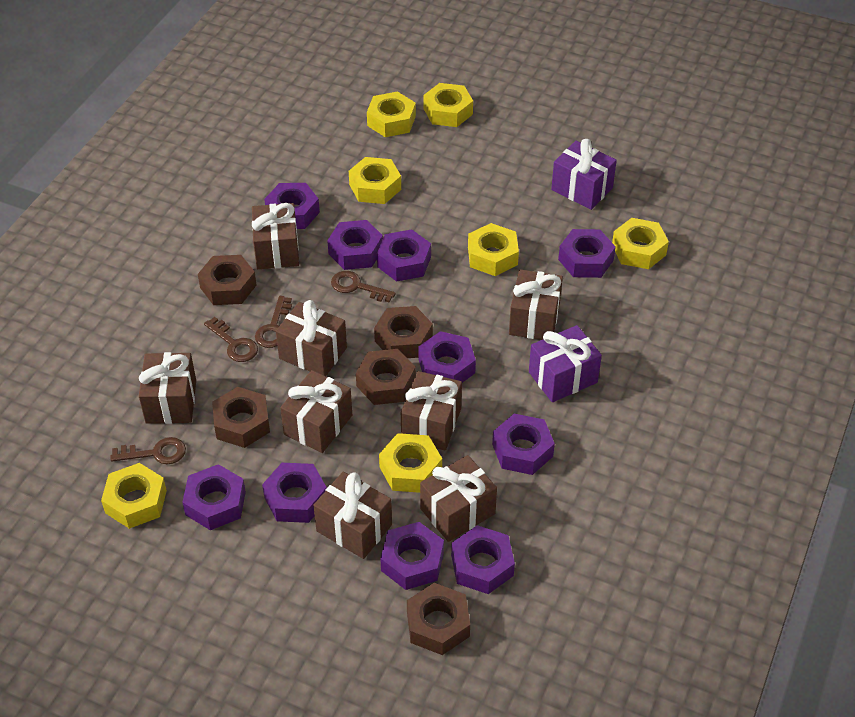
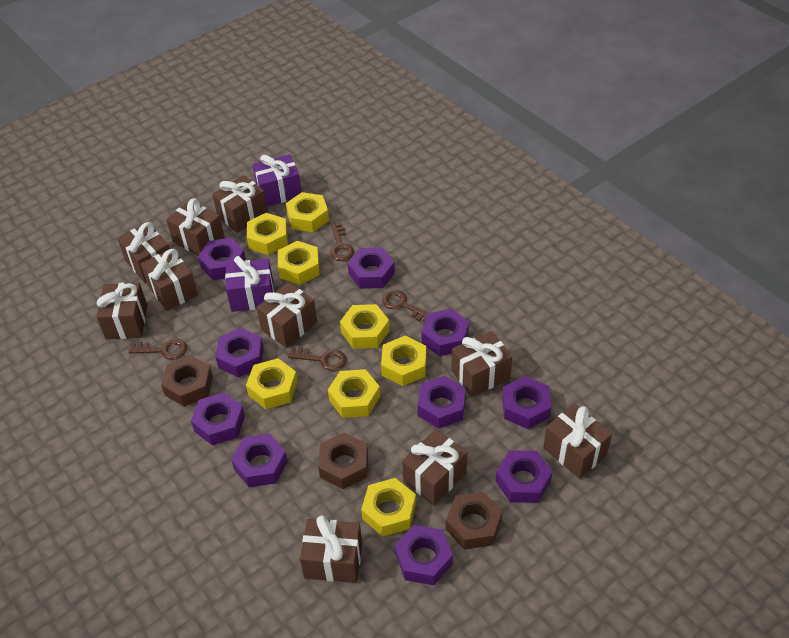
brown gift: [139,352,196,424] [252,203,299,269] [276,300,347,376] [280,370,352,453] [313,472,392,559] [401,371,462,450] [420,455,497,542] [509,269,563,340] = 8 -> [97,282,147,339] [117,222,170,283] [141,248,198,311] [166,198,225,256] [212,175,268,233] [257,282,317,348] [300,516,362,583] [402,429,467,505] [452,331,512,397] [543,404,612,479] = 10
brown nut: [198,255,257,305] [212,387,270,448] [356,349,416,405] [374,306,433,358] [407,583,470,655] = 5 -> [161,355,213,407] [318,432,368,489] [446,492,503,550] = 3
yellow nut: [101,463,167,529] [349,157,401,204] [367,91,416,137] [379,433,442,493] [423,83,473,127] [468,223,519,276] [612,218,669,269] = 7 -> [246,358,298,409] [247,213,288,255] [278,241,320,285] [286,192,329,232] [328,369,380,418] [340,304,390,349] [361,478,416,537] [381,336,426,386] = 8

